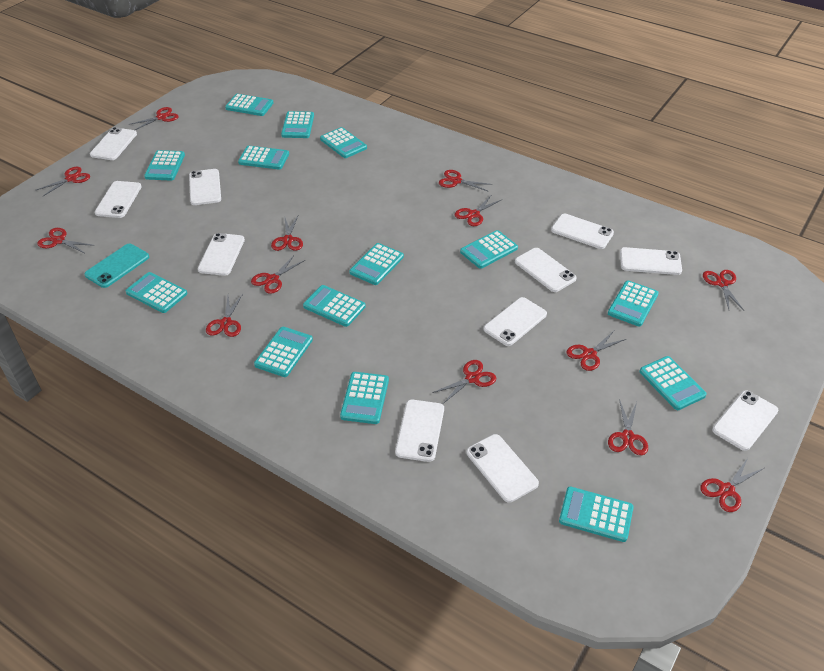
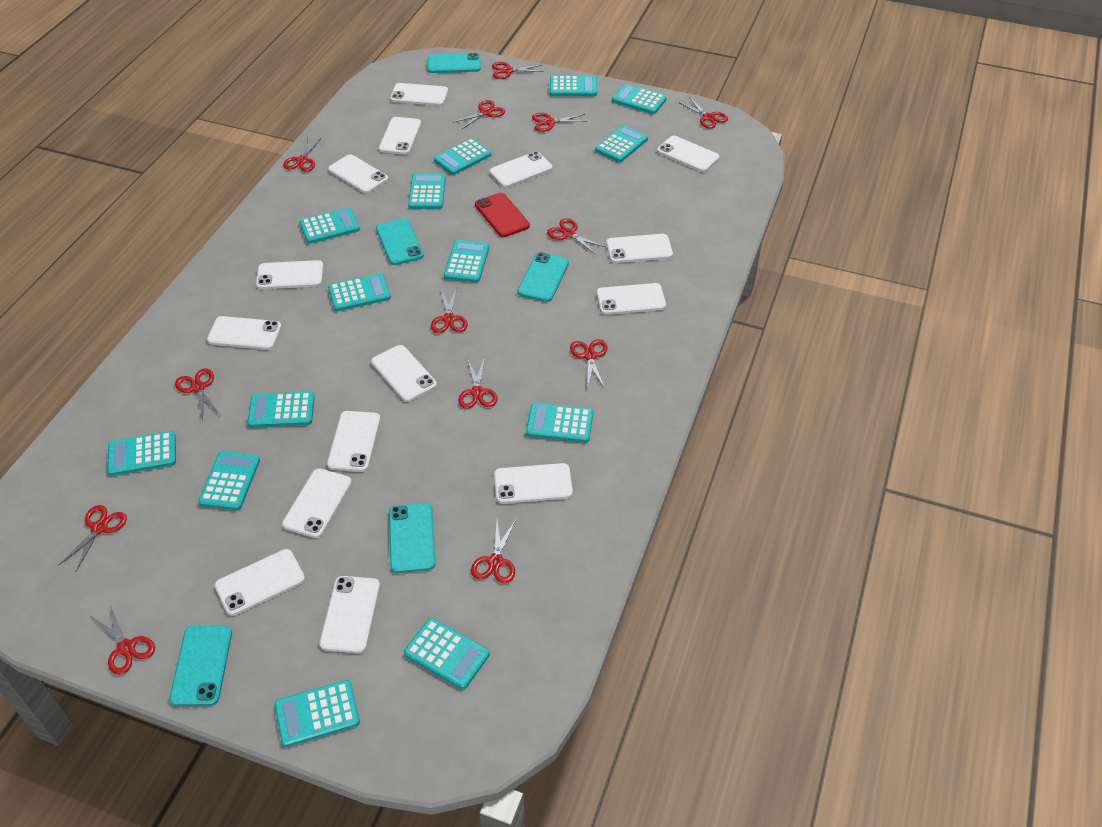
red phone: none = 0 -> [475,193,530,237] = 1
turquoise phone: [84,244,149,288] = 1 -> [169,625,232,706] [376,218,424,265] [389,503,436,573] [428,53,481,73] [518,252,569,302] = 5
white phone: [90,127,137,160] [95,181,142,218] [189,169,221,205] [198,233,245,276] [395,400,444,462] [467,434,539,503] [484,297,547,346] [515,248,577,292] [551,214,614,249] [620,247,682,275] [712,390,779,451] = 11 -> [207,316,282,350] [215,549,305,616] [256,260,323,289] [282,468,352,538] [319,576,380,653] [327,411,380,472] [328,154,388,193] [371,345,437,402] [379,117,421,155] [390,83,448,106] [489,151,553,188] [494,463,573,504] [597,283,666,315] [606,234,673,263] [657,136,720,172] = 15

